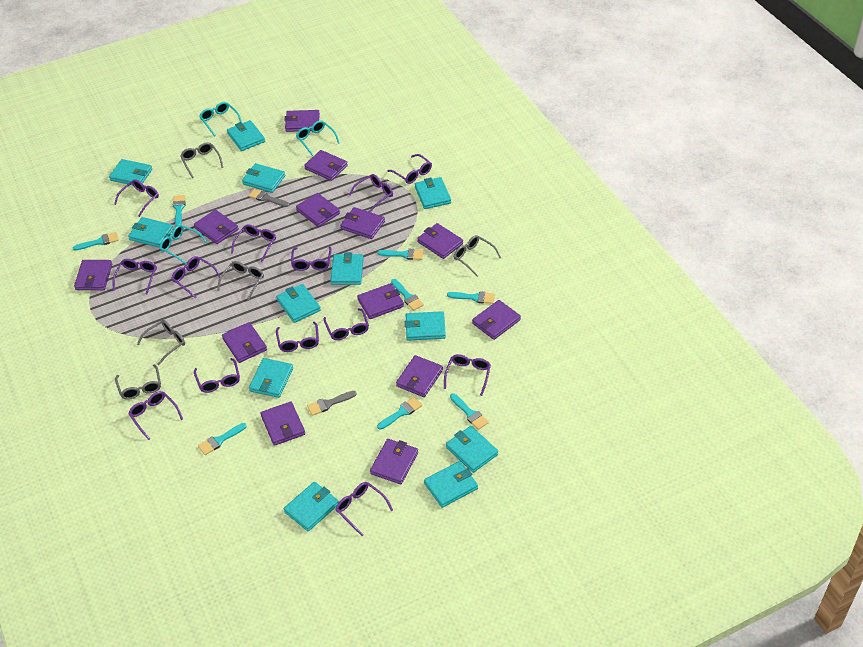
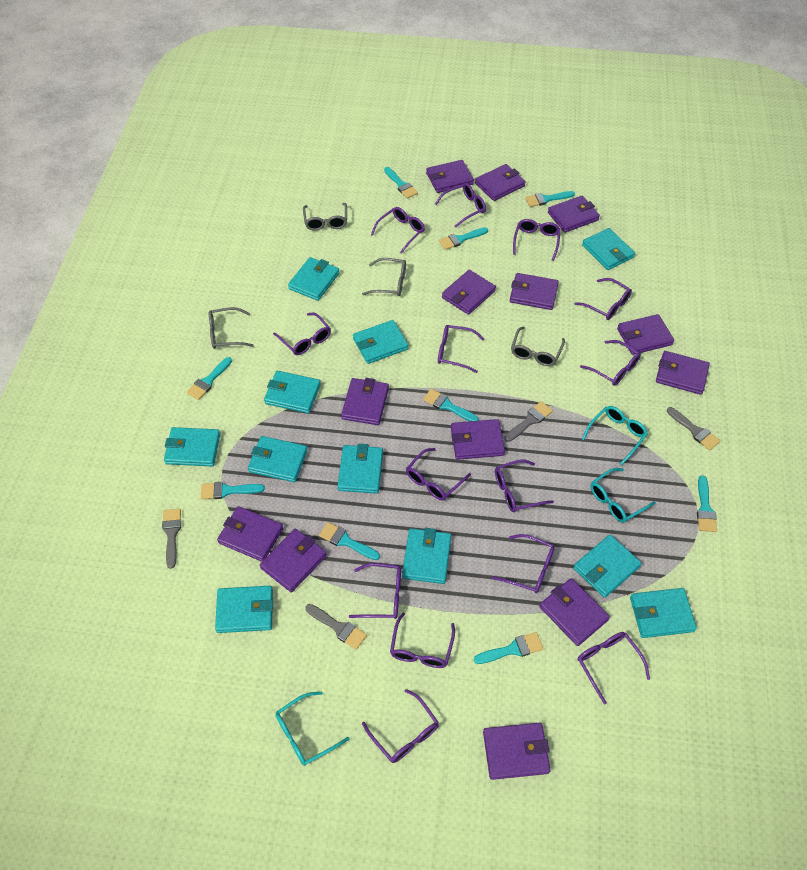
grey brush: [249,188,289,207] [307,391,357,416] = 2 -> [162,509,181,569] [305,604,367,650] [505,401,553,442] [667,407,720,451] = 4
grey glasses: [115,365,161,400] [137,320,185,365] [180,142,223,178] [217,261,264,301] [454,235,501,277] = 5 -> [209,307,254,349] [303,203,347,231] [362,258,406,296] [511,327,565,366] = 4
purple glasses: [113,259,157,294] [114,179,159,217] [128,391,183,440] [171,256,220,298] [194,358,240,393] [231,224,276,262] [276,322,319,352] [291,246,332,271] [324,308,369,340] [335,482,393,536] [349,174,393,212] [387,154,432,184] [444,354,491,396] = 13 -> [273,313,331,355] [349,563,401,619] [362,689,439,763] [371,207,425,254] [390,613,455,668] [406,448,471,501] [435,183,486,228] [438,325,484,373] [492,534,555,593] [495,460,554,512] [513,219,561,261] [575,278,632,320] [577,632,650,704] [580,340,641,386] = 14
turquoise brush: [73,232,119,250] [173,195,186,226] [198,423,246,455] [377,249,424,260] [377,397,422,430] [391,279,424,311] [447,291,495,304] [450,393,489,430] = 8 -> [187,357,232,400] [201,482,265,499] [319,522,380,560] [384,167,418,199] [423,389,478,421] [439,227,488,250] [474,632,543,664] [525,191,575,207] [697,475,717,532] = 9
turquoise wallet: [109,159,152,185] [128,217,174,248] [227,120,265,151] [242,163,285,193] [249,358,293,398] [276,284,321,323] [284,482,339,531] [330,252,364,285] [405,311,446,341] [415,177,451,209] [424,461,478,508] [446,426,498,473] = 12 -> [164,427,220,466] [215,586,273,633] [248,436,308,482] [264,371,321,413] [288,257,340,301] [338,444,383,494] [353,320,408,364] [402,528,451,584] [573,535,642,598] [582,228,635,270] [630,588,697,638] = 11

